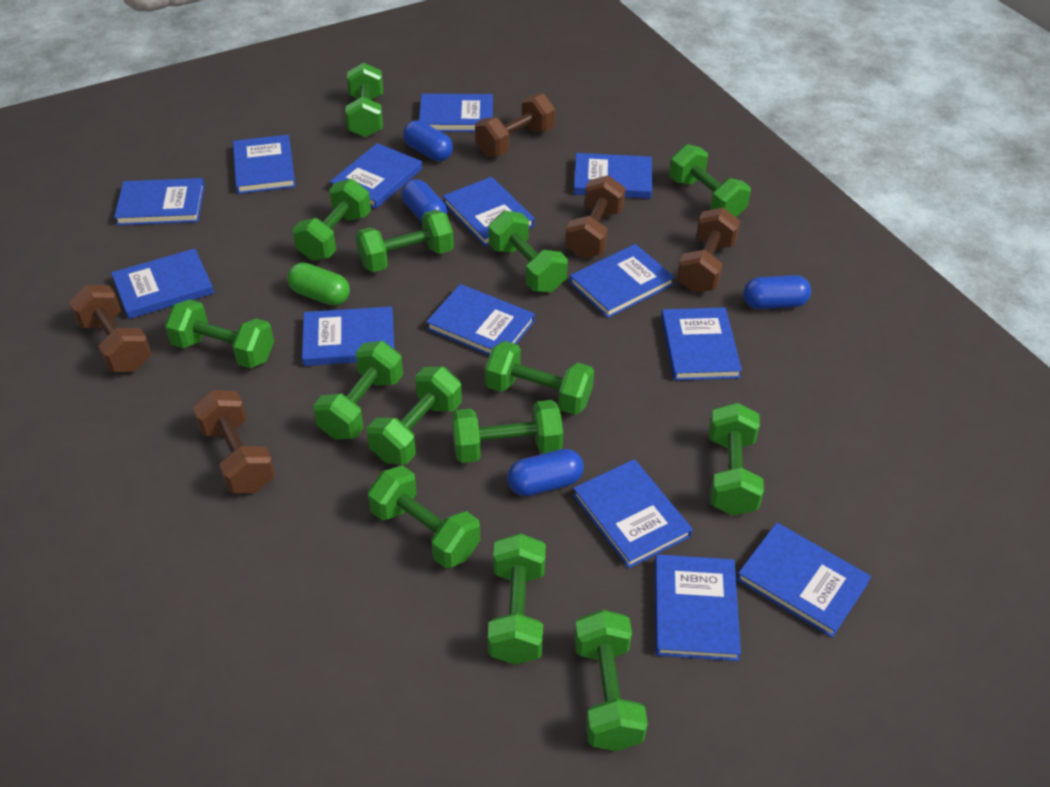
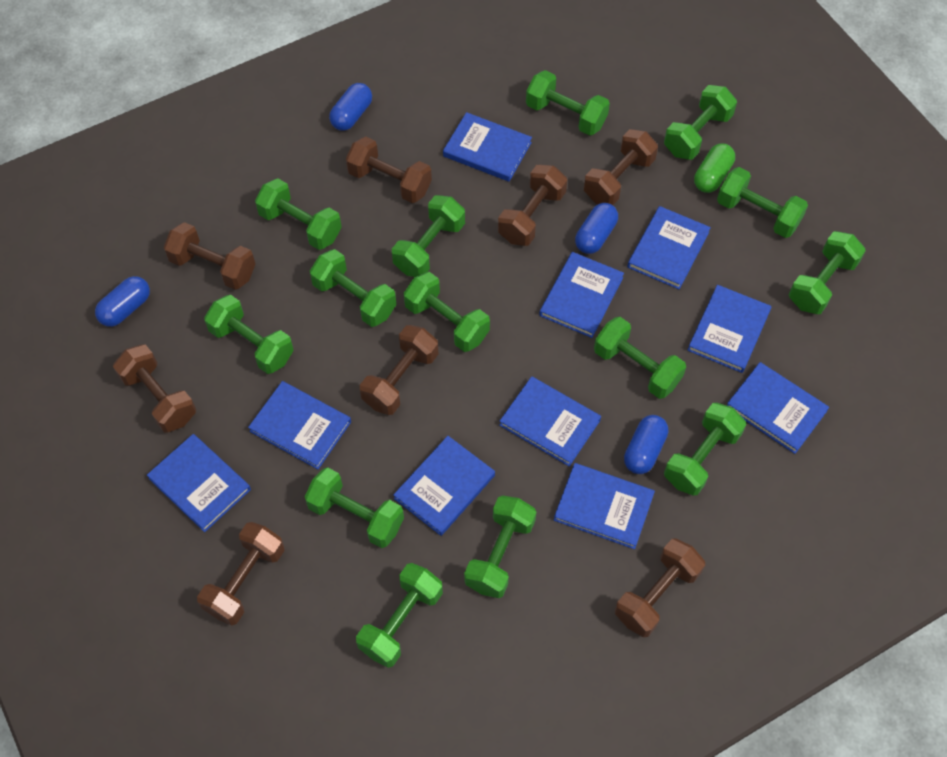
blue book: [111,249,214,319] [114,178,205,225] [233,135,296,194] [302,307,394,366] [330,143,422,209] [419,94,493,132] [426,284,535,356] [443,177,535,246] [570,244,675,318] [573,459,693,568] [574,153,652,199] [655,554,741,661] [661,307,742,381] [736,522,871,638] = 14 -> [147,434,251,532] [248,381,351,469] [393,436,495,536] [443,112,532,182] [499,376,601,466] [539,252,624,338] [554,463,655,549] [627,206,711,289] [688,285,771,373] [727,362,829,454] = 10
brown dumbbell: [69,285,152,372] [192,390,275,493] [475,94,555,157] [565,175,626,259] [677,207,740,293] = 5 -> [113,344,196,432] [164,222,255,290] [197,522,285,625] [346,136,432,203] [360,325,438,415] [498,165,567,246] [584,129,658,205] [615,538,705,637] = 8

